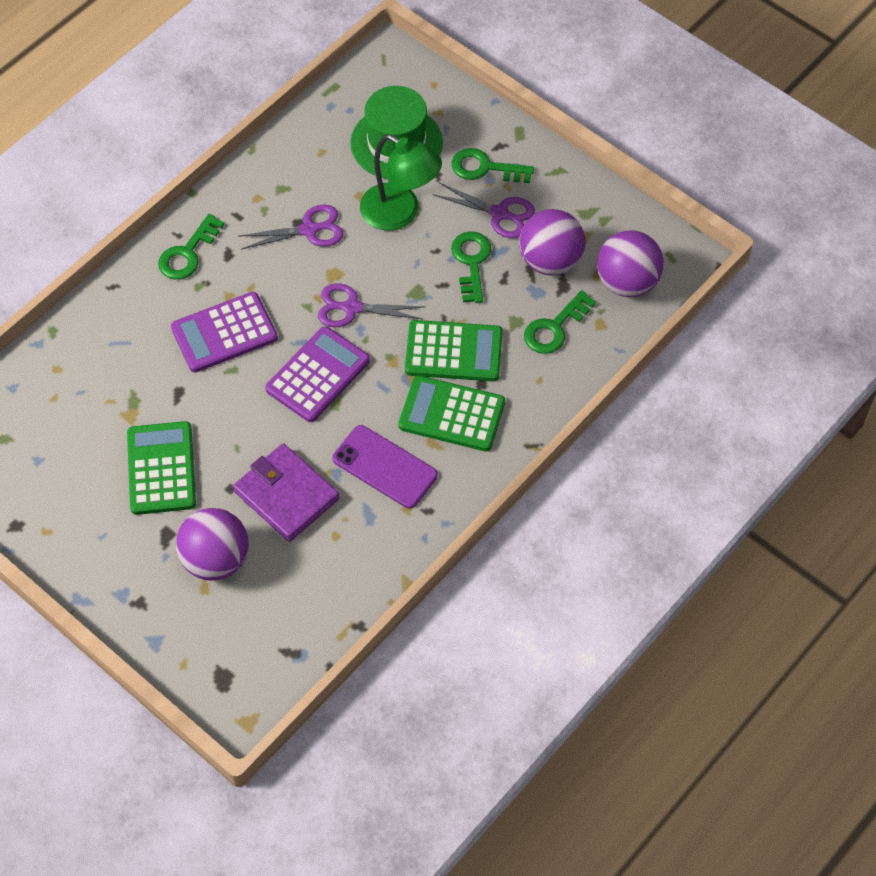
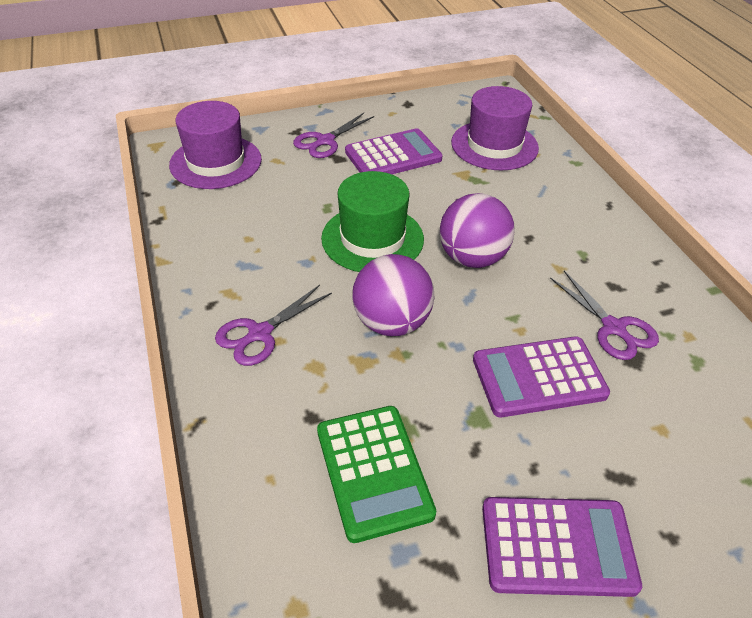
green calculator: [127,421,196,515] [399,375,505,452] [405,320,503,381] = 3 -> [317,406,436,543] = 1
green key: [158,214,224,280] [451,231,491,303] [452,148,534,183] [524,290,596,354] = 4 -> none = 0
green lamp: [360,134,442,231] = 1 -> none = 0
purple ball: [176,508,249,581] [519,209,585,276] [597,230,664,297] = 3 -> [352,254,434,336] [440,193,515,268] = 2
purple calculator: [171,292,278,372] [265,326,370,422] = 2 -> [345,128,443,174] [473,337,610,417] [482,497,642,597] = 3
purple hat: none = 0 -> [169,101,262,189] [451,86,539,170] = 2
purple phone: [332,425,438,509] = 1 -> none = 0
purple wallet: [233,443,339,542] = 1 -> none = 0

